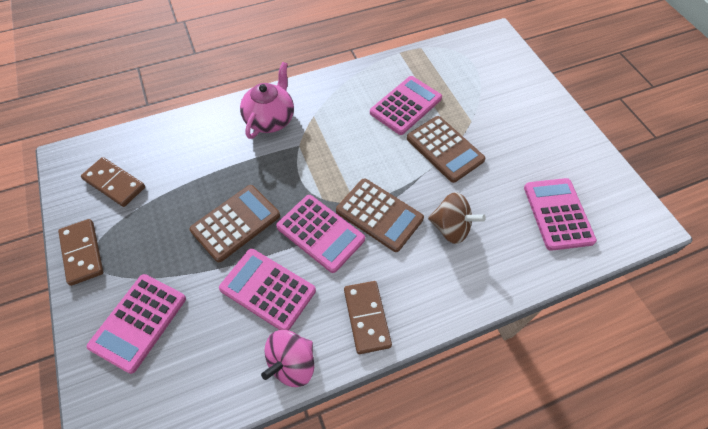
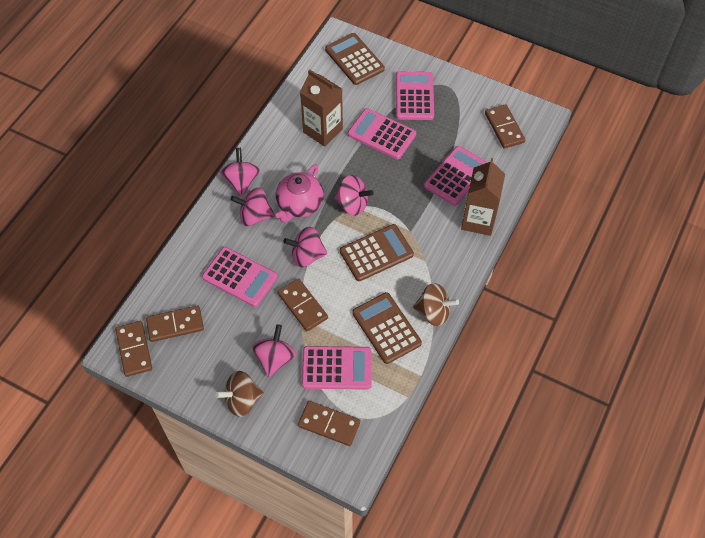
brown carton: none = 0 -> [300,69,343,146] [461,158,505,236] = 2
brown domino: [58,219,103,286] [81,157,145,207] [344,281,392,354] = 3 -> [115,321,152,377] [146,306,204,342] [278,278,328,331] [298,401,360,446] [485,104,525,148] = 5
brown spinning top: [428,192,486,244] = 1 -> [215,371,263,417] [413,283,459,326] = 2
pink spinning top: [261,330,314,387] = 1 -> [220,148,260,197] [231,188,275,226] [252,325,296,378] [283,227,328,267] [334,175,374,216] = 5

